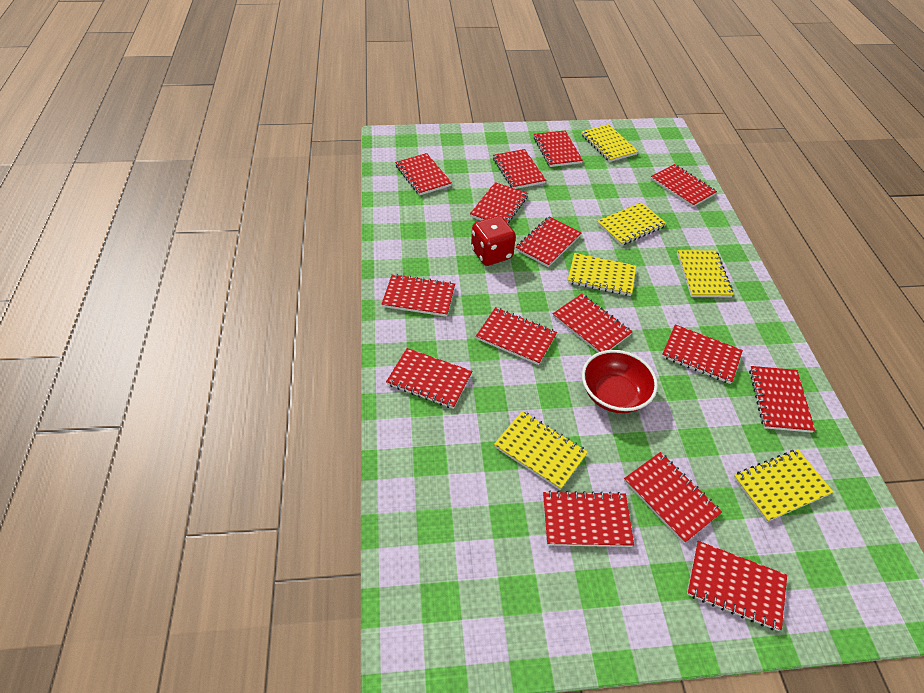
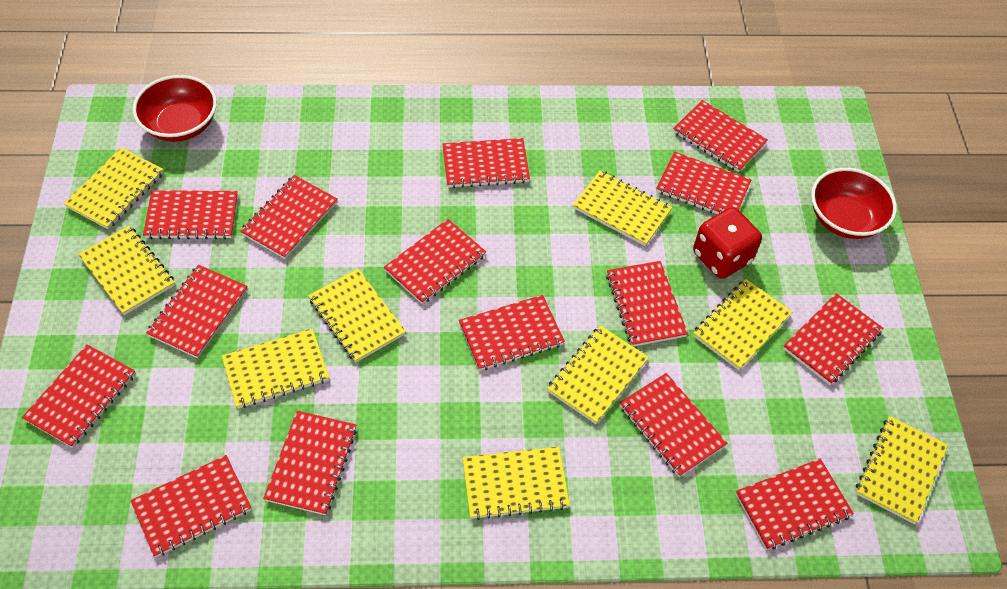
red bowl: [582,350,658,413] = 1 -> [132,75,217,142] [811,168,897,239] = 2
yellow notebook: [494,411,588,490] [568,253,636,296] [581,124,638,162] [597,202,667,246] [677,250,733,297] [733,449,833,522] = 6 -> [64,148,164,229] [78,226,175,315] [222,328,329,408] [308,269,406,362] [463,447,570,520] [547,326,649,424] [573,170,672,246] [693,279,792,370] [855,416,948,524] = 9

